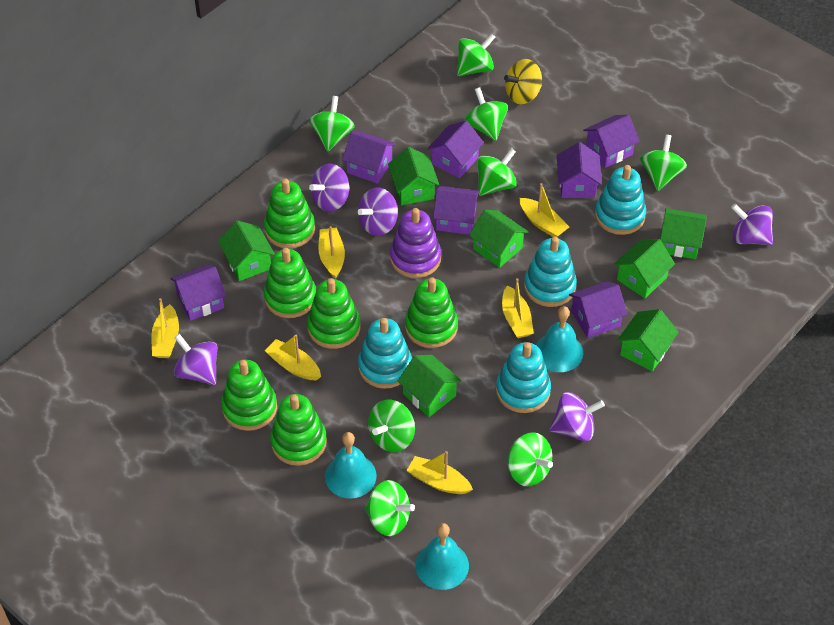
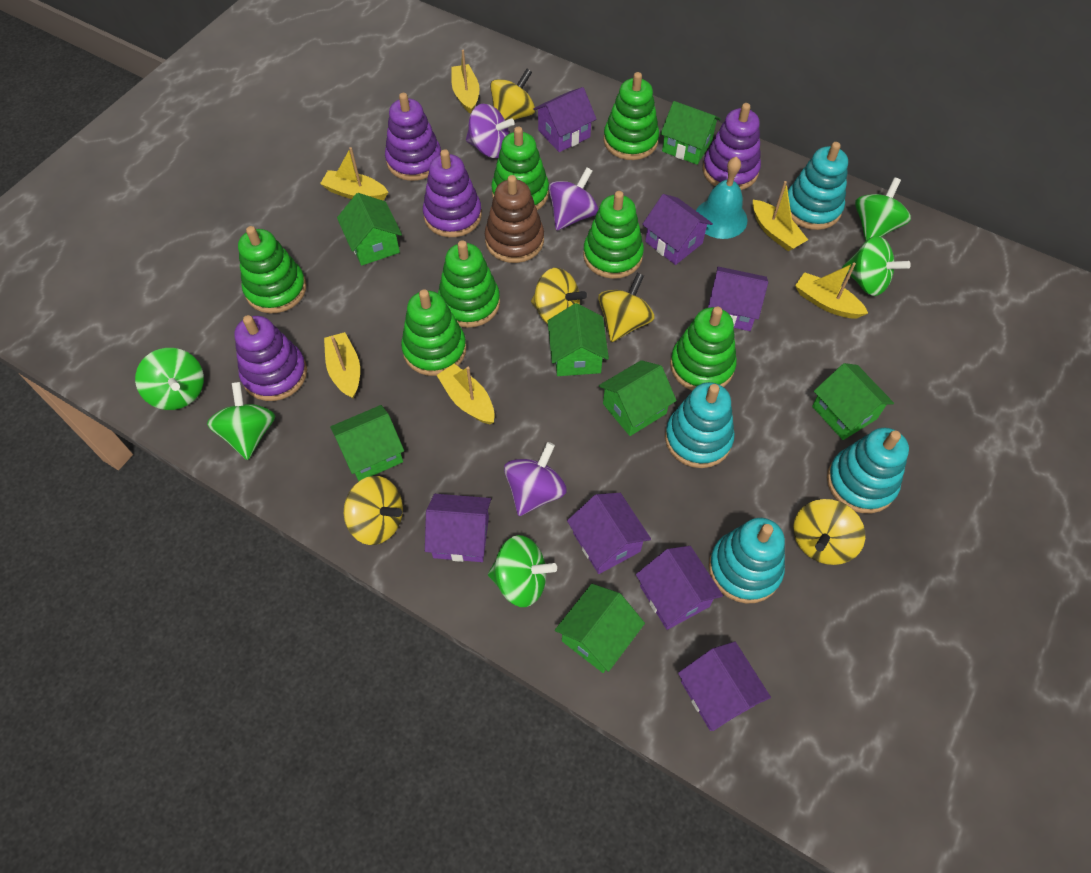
brown stacking toy: none = 0 -> [485,175,544,263] = 1
green spinning top: [309,96,355,151] [364,480,415,536] [368,400,415,452] [457,33,496,76] [465,87,508,141] [477,148,517,196] [508,432,553,486] [640,134,687,191] = 8 -> [135,348,204,410] [207,382,276,460] [488,535,557,607] [842,236,911,296] [855,177,911,241] = 5
green stacking toy: [221,360,277,431] [264,179,315,249] [264,248,316,318] [270,394,327,466] [307,278,360,349] [405,277,458,348] = 6 -> [238,226,307,313] [401,289,467,376] [438,240,500,328] [491,127,549,210] [583,191,644,279] [604,72,659,160] [670,307,737,391] = 7
purple spinning top: [174,334,217,385] [309,164,350,212] [358,187,398,236] [549,392,605,441] [731,204,773,245] = 5 -> [466,104,515,158] [504,442,567,516] [548,167,598,230] = 3
purple stacking toy: [390,208,441,278] = 1 -> [234,315,307,401] [385,93,441,181] [423,149,482,237] [702,103,761,190] = 4
turquoise bell: [325,432,377,499] [415,523,469,590] [536,306,583,372] = 3 -> [696,157,747,239] = 1
yellow spinning top: [504,59,542,104] = 1 -> [344,476,403,545] [490,69,535,121] [531,268,587,324] [598,273,655,342] [793,499,865,565] = 5

